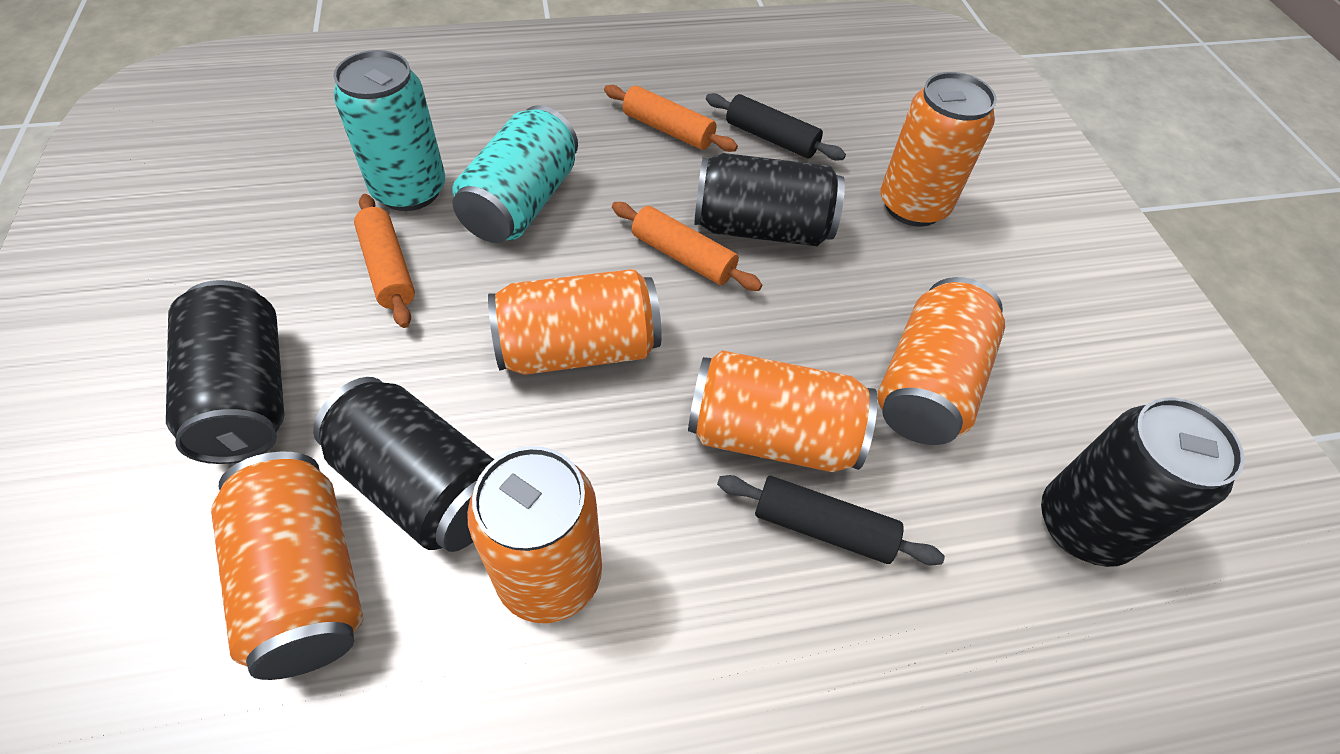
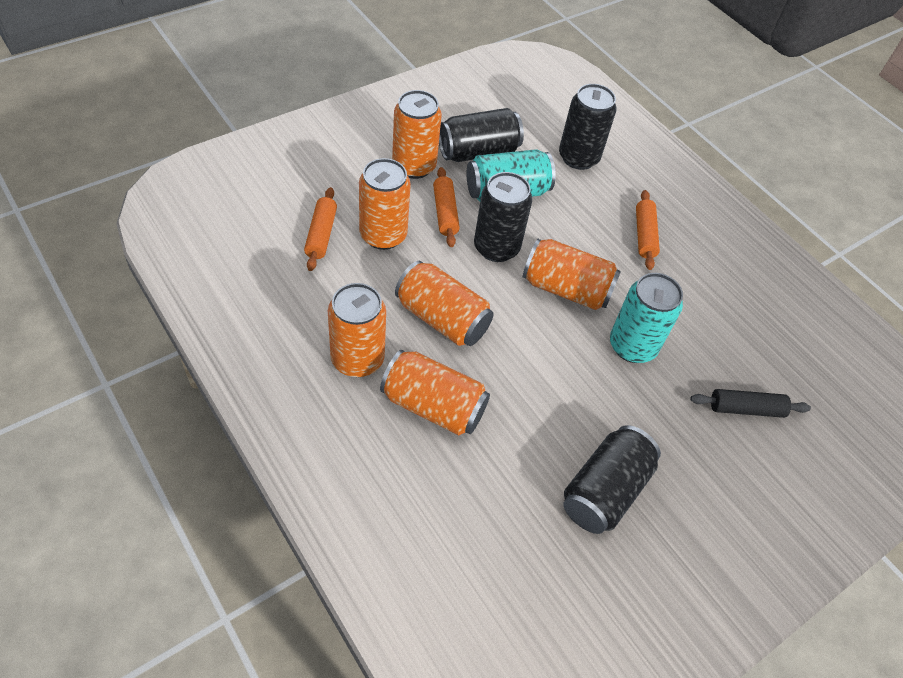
black rolling pin: [706,93,846,161] [717,475,945,565] = 2 -> [690,389,811,418] = 1

